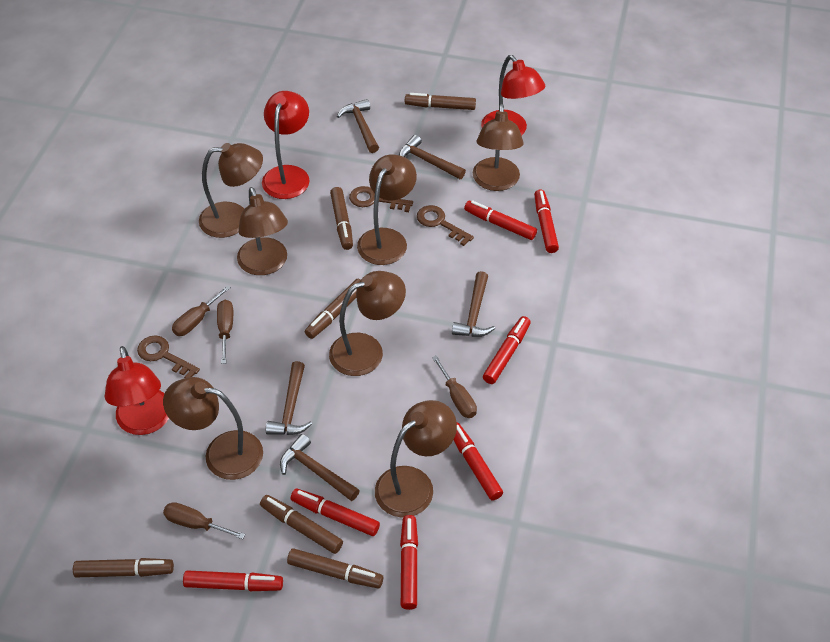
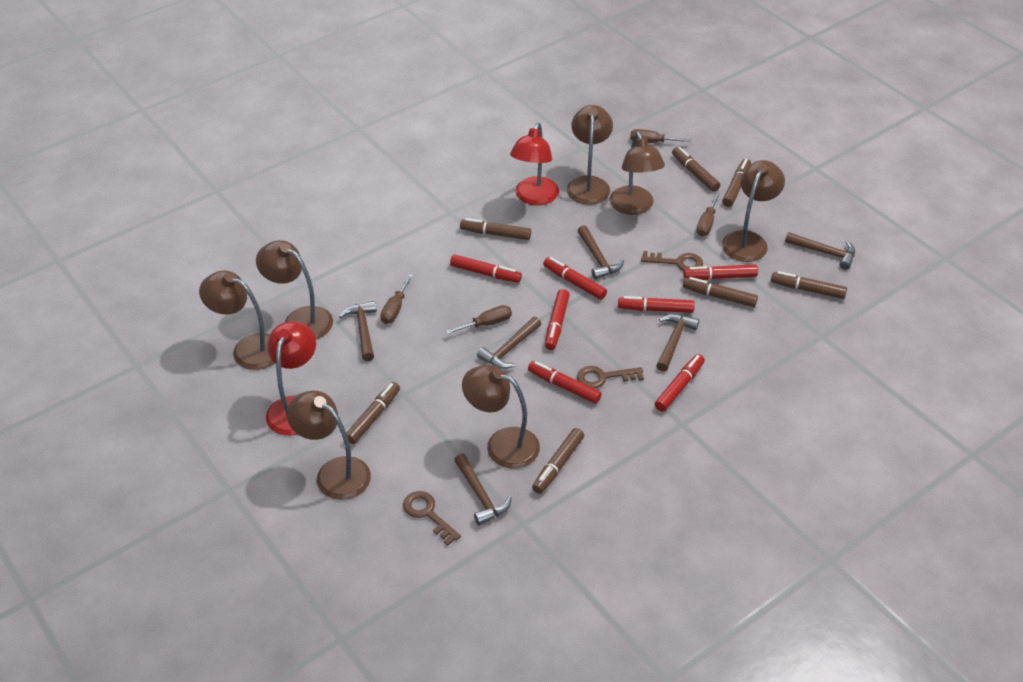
brown hammer: [266,361,312,435] [280,434,360,501] [337,99,379,153] [399,135,466,179] [452,271,495,337] = 5 -> [339,301,377,361] [454,454,512,526] [477,317,541,369] [577,225,624,279] [656,314,699,371] [785,232,855,270] = 6
brown marker: [73,558,174,577] [260,495,343,554] [287,548,383,588] [305,279,361,339] [330,187,353,250] [405,93,476,110] = 6 -> [346,382,400,444] [460,218,531,240] [532,428,584,494] [672,147,720,192] [683,277,758,307] [722,159,751,207] [771,271,847,299] = 7
red lamp: [104,346,169,435] [262,91,309,199] [481,55,545,136] = 3 -> [266,321,316,436] [510,123,559,205] = 2

